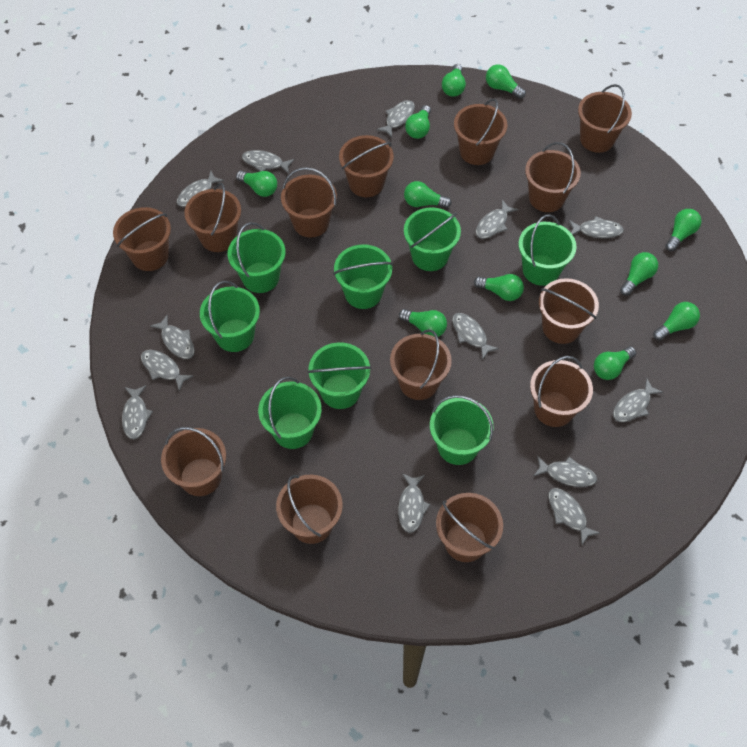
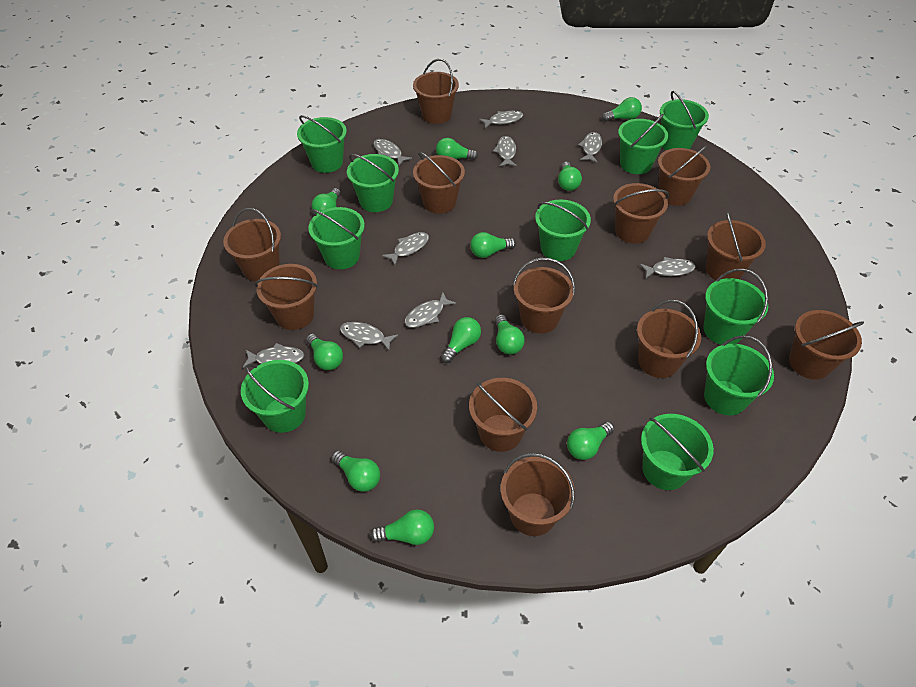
brown bucket: [113,207,171,271] [161,427,226,496] [184,183,241,252] [276,475,343,544] [281,167,337,238] [339,135,394,197] [390,329,452,400] [436,493,503,562] [454,98,507,165] [525,142,581,212] [530,356,593,427] [539,278,599,344] [578,84,632,153] = 13 -> [223,208,281,282] [255,264,318,330] [413,59,459,124] [413,152,465,214] [469,378,537,452] [501,453,575,536] [513,258,575,334] [613,183,669,244] [637,300,701,378] [658,145,710,206] [705,211,766,280] [789,310,864,380] = 12
green bucket: [200,281,260,352] [228,222,286,293] [258,377,321,449] [307,342,371,409] [333,244,393,309] [404,207,461,271] [430,395,494,465] [518,214,577,286] = 8 -> [241,360,309,433] [297,115,347,173] [308,207,365,269] [347,154,399,212] [535,199,591,261] [618,114,668,174] [641,414,714,490] [660,91,709,150] [703,269,768,345] [704,335,774,415] = 10
grey fish: [122,385,153,439] [141,350,193,391] [150,315,195,359] [177,171,224,207] [242,150,295,174] [376,100,415,137] [398,473,430,533] [452,313,499,360] [476,200,518,239] [534,456,597,487] [548,488,600,545] [569,216,624,238] [613,378,663,422] = 13 -> [243,343,304,368] [340,322,398,350] [373,139,412,165] [382,232,429,265] [404,292,456,328] [479,111,523,129] [493,136,517,166] [578,132,602,162] [640,257,696,278] = 9

